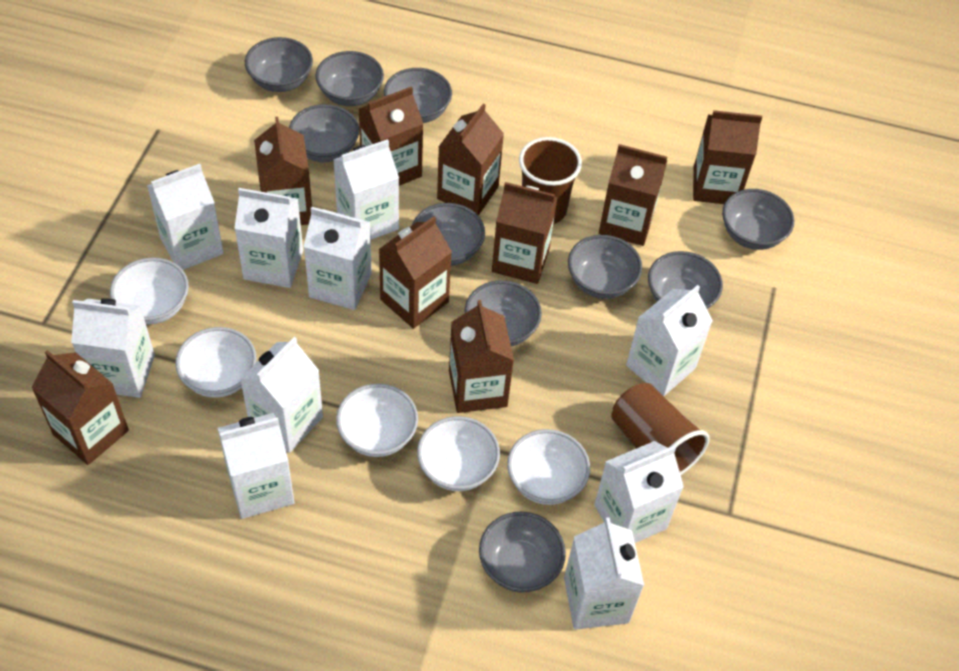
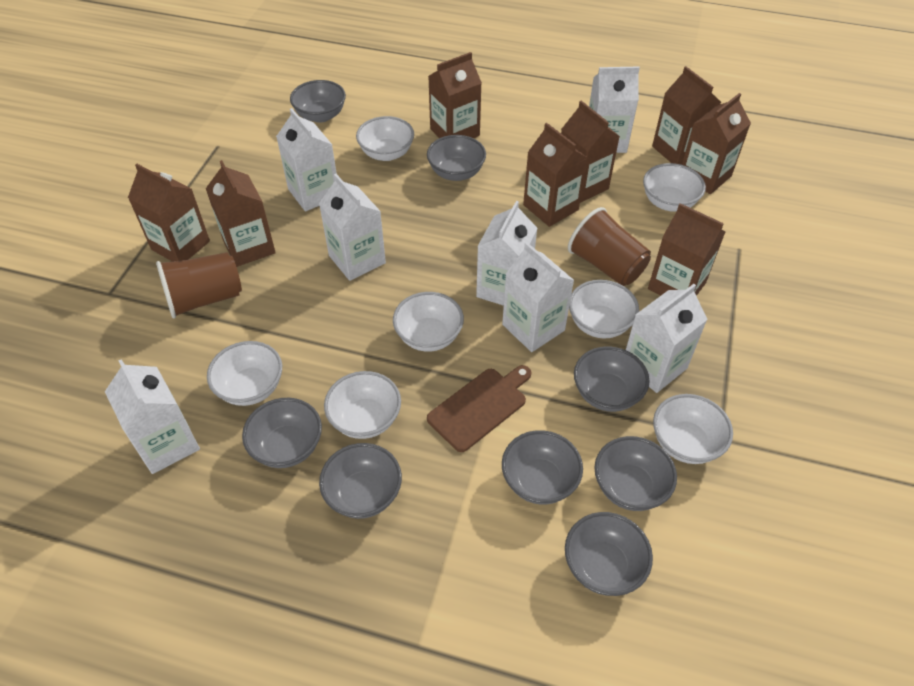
brown carton: [31,350,129,465] [254,117,312,225] [359,86,424,186] [379,216,452,329] [437,104,504,216] [449,300,514,413] [492,182,558,284] [599,144,667,246] [693,110,762,204] = 9 -> [128,164,210,262] [206,160,276,267] [428,52,482,138] [523,123,588,227] [561,101,620,203] [648,203,726,296] [652,66,721,165] [682,93,751,194] = 8
brown cutting board: none = 0 -> [427,365,531,452] = 1
grey bowl: [245,37,313,92] [289,104,359,162] [316,51,384,106] [384,68,452,123] [412,203,485,266] [465,280,542,346] [479,512,566,593] [568,235,642,299] [648,251,723,309] [722,189,794,250] = 10 -> [242,398,322,468] [290,80,346,123] [319,443,402,519] [427,135,486,181] [502,430,583,505] [565,512,653,596] [574,346,649,412] [594,436,677,511] = 8
white bowl: [110,258,189,324] [175,327,257,398] [336,384,418,457] [417,416,500,491] [507,429,590,505] = 5 -> [207,341,282,406] [324,371,401,439] [356,116,414,161] [393,292,464,352] [569,280,639,339] [643,163,706,212] [653,394,733,464] = 7
white carton: [71,298,155,398] [147,164,224,270] [218,413,294,519] [234,188,303,288] [240,337,323,453] [303,207,372,310] [333,139,399,240] [564,517,644,630] [594,441,684,543] [626,285,713,396] = 10 -> [105,359,200,474] [276,108,337,211] [319,174,386,281] [476,201,538,306] [502,242,574,352] [589,67,640,153] [626,284,708,393] = 7

